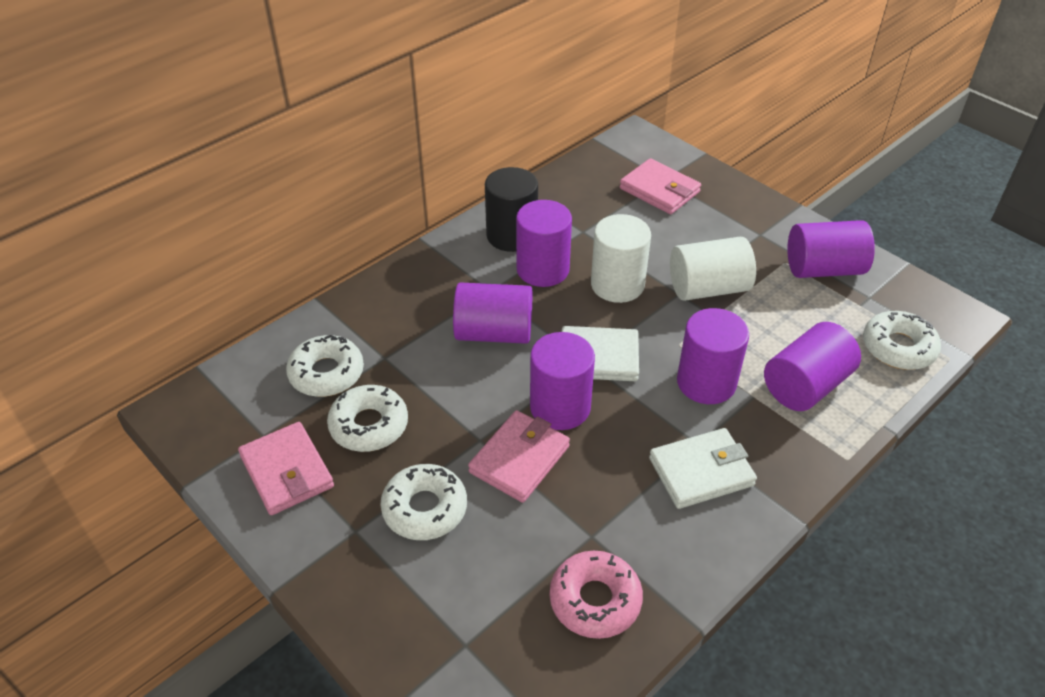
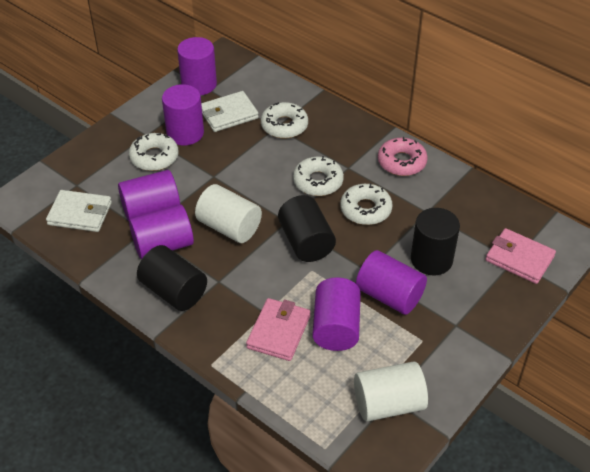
black cylinder: [485,167,538,252] = 1 -> [137,245,207,311] [278,195,336,262] [411,208,460,275] = 3
pink wallet: [238,422,334,515] [468,410,570,503] [620,158,701,214] = 3 -> [246,298,311,361] [485,228,556,284] = 2

